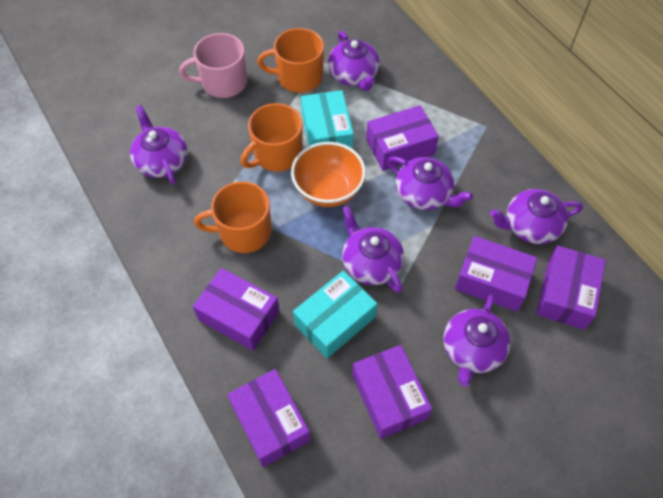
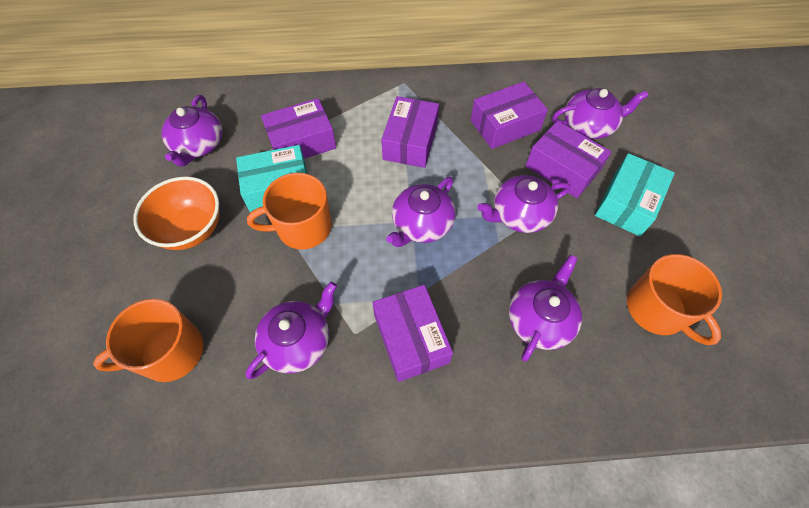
pink mug: [179,33,247,98] = 1 -> none = 0
purple box: [193,268,280,351] [227,369,311,467] [352,345,432,439] [366,105,439,171] [455,236,537,312] [536,246,606,330] = 6 -> [261,98,336,159] [372,285,453,382] [381,96,439,168] [471,82,548,149] [526,121,611,198] = 5

